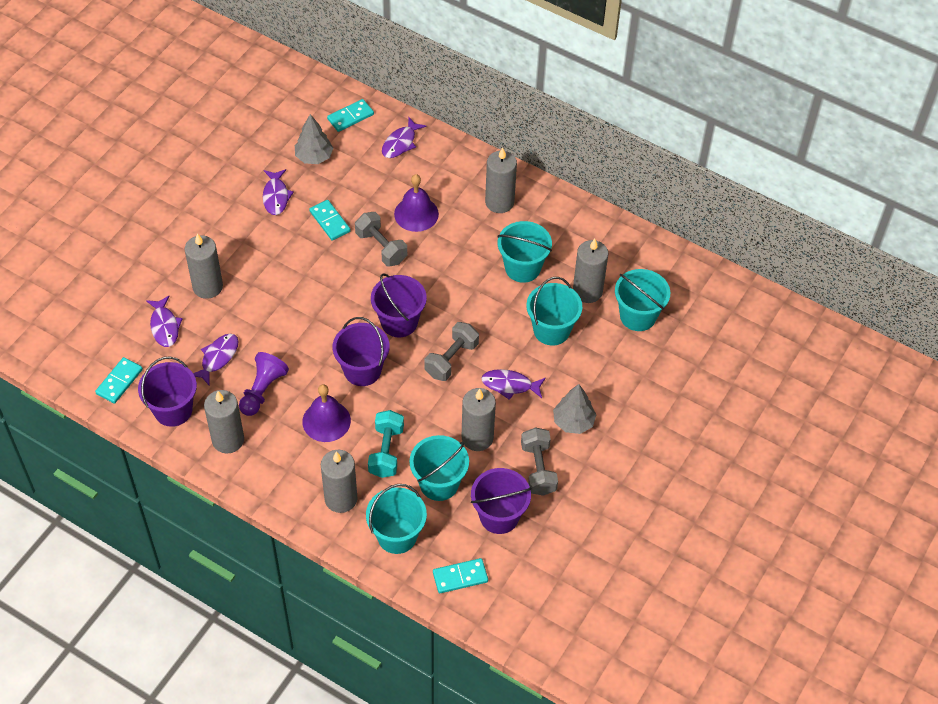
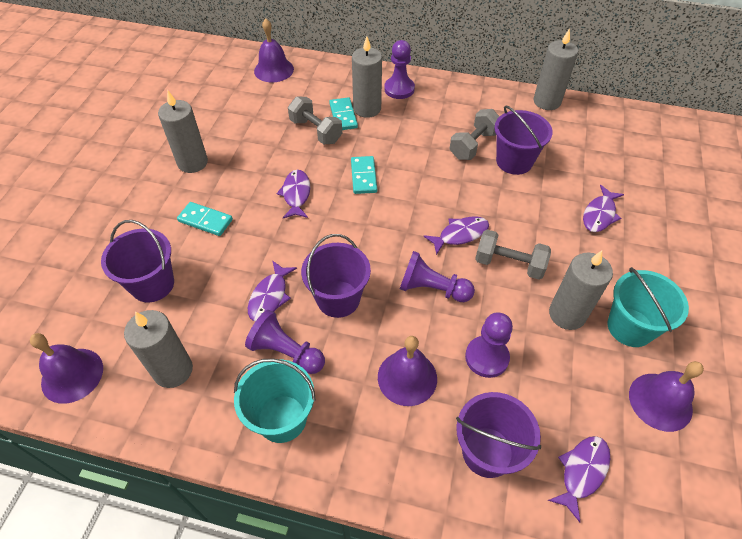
grey candle: [185,233,223,299] [204,390,244,453] [321,450,358,513] [462,388,496,451] [485,147,517,213] [573,239,608,303] = 6 -> [124,310,193,388] [158,91,208,173] [352,36,382,118] [533,28,578,110] [549,250,613,330] = 5
grey tree: [295,114,333,164] [553,384,597,434] = 2 -> none = 0
purple bell: [302,384,351,442] [394,174,439,232] = 2 -> [30,333,103,404] [254,19,294,82] [378,336,437,406] [629,361,704,432] = 4
purple pawn: [239,352,289,416] = 1 -> [245,310,325,374] [384,40,415,99] [400,251,475,302] [465,312,513,378] = 4
turquoise bucket: [366,484,427,554] [409,435,469,501] [498,221,552,283] [526,277,582,346] [615,269,670,331] = 5 -> [234,359,316,443] [608,267,689,347] = 2
turquoise domino: [95,357,143,404] [309,200,351,240] [327,99,374,132] [433,558,488,593] = 4 -> [177,202,233,236] [329,97,358,130] [351,156,377,194] = 3
turquoise dumbbell: [368,410,404,478] = 1 -> none = 0

